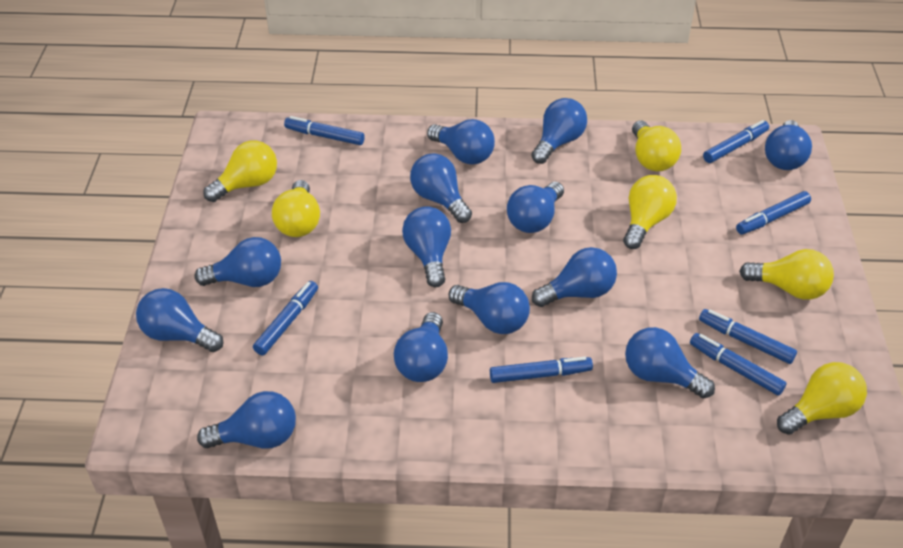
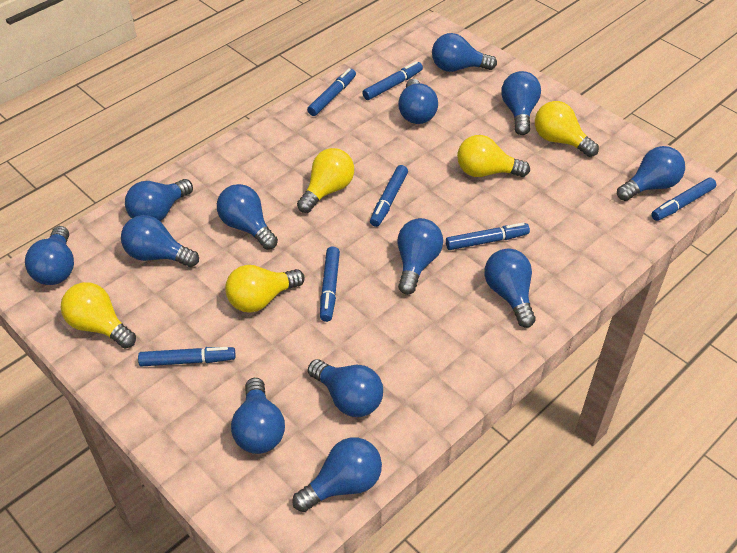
yellow light bulb: [203,140,277,202] [272,180,320,237] [623,175,677,249] [632,120,681,171] [739,249,834,300] [777,362,867,435] = 6 -> [61,282,136,348] [225,265,305,313] [297,148,354,213] [457,135,530,177] [535,101,599,157] = 5

